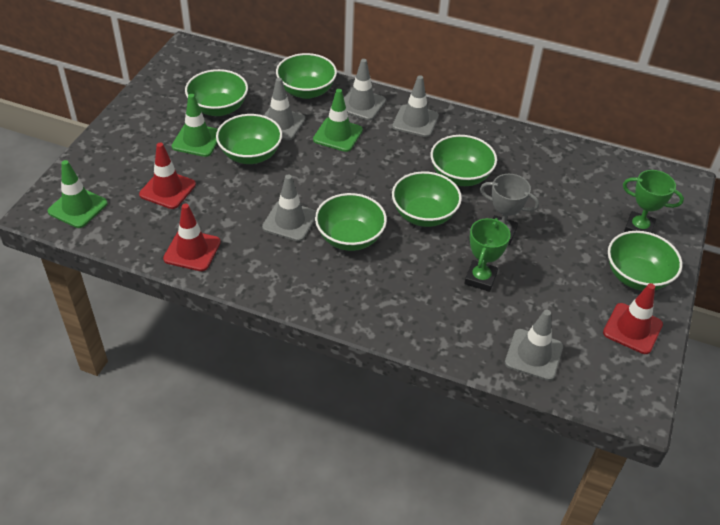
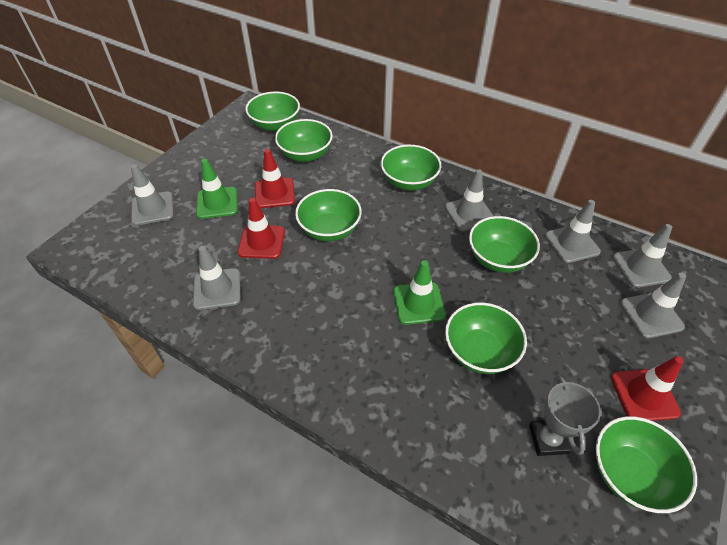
green traffic cone: [48,160,108,228] [172,94,218,157] [313,89,363,152] = 3 -> [196,159,238,219] [393,260,446,325] = 2
green trophy: [464,218,511,292] [623,170,684,233] = 2 -> none = 0
grey traffic cone: [262,174,316,242] [264,78,305,140] [344,59,386,120] [392,75,439,137] [505,310,563,381] = 5 -> [131,164,174,225] [193,246,241,310] [445,169,493,231] [545,200,601,263] [612,224,672,288] [620,273,686,338] = 6

